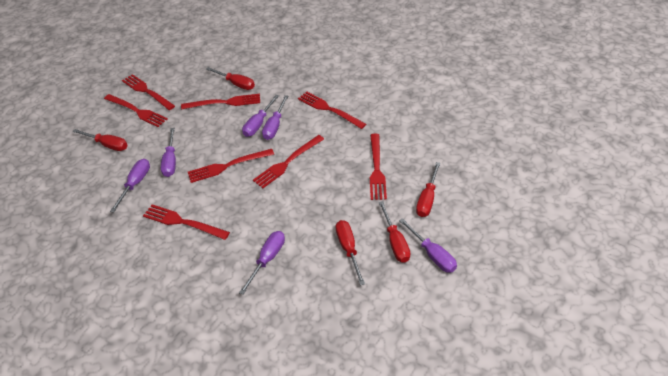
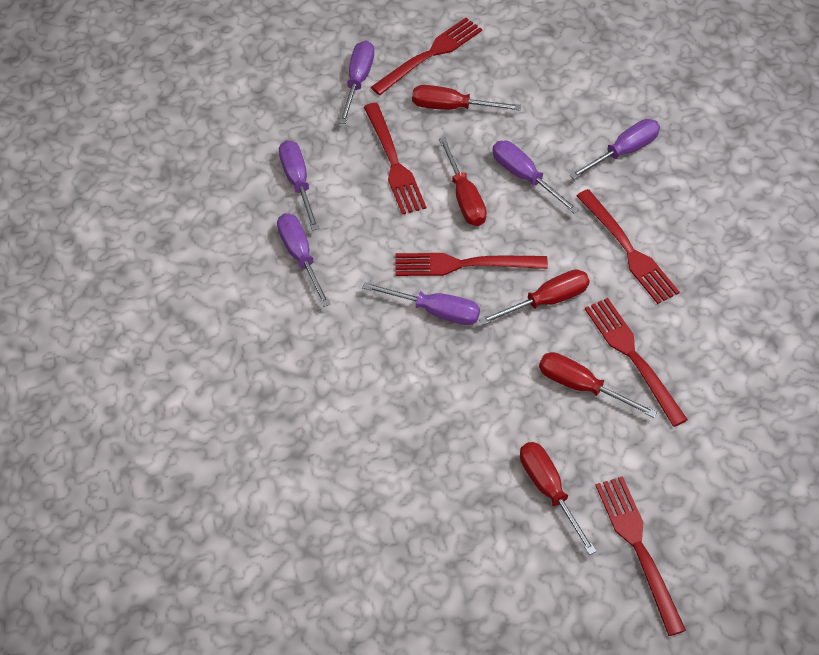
red fork: [104,94,168,127] [122,74,175,110] [143,204,230,240] [181,94,260,109] [188,149,274,183] [253,135,324,188] [298,92,366,129] [370,134,387,200] = 8 -> [364,103,426,215] [371,18,482,95] [396,253,548,276] [577,189,680,304] [585,298,688,427] [595,476,686,636] = 6

